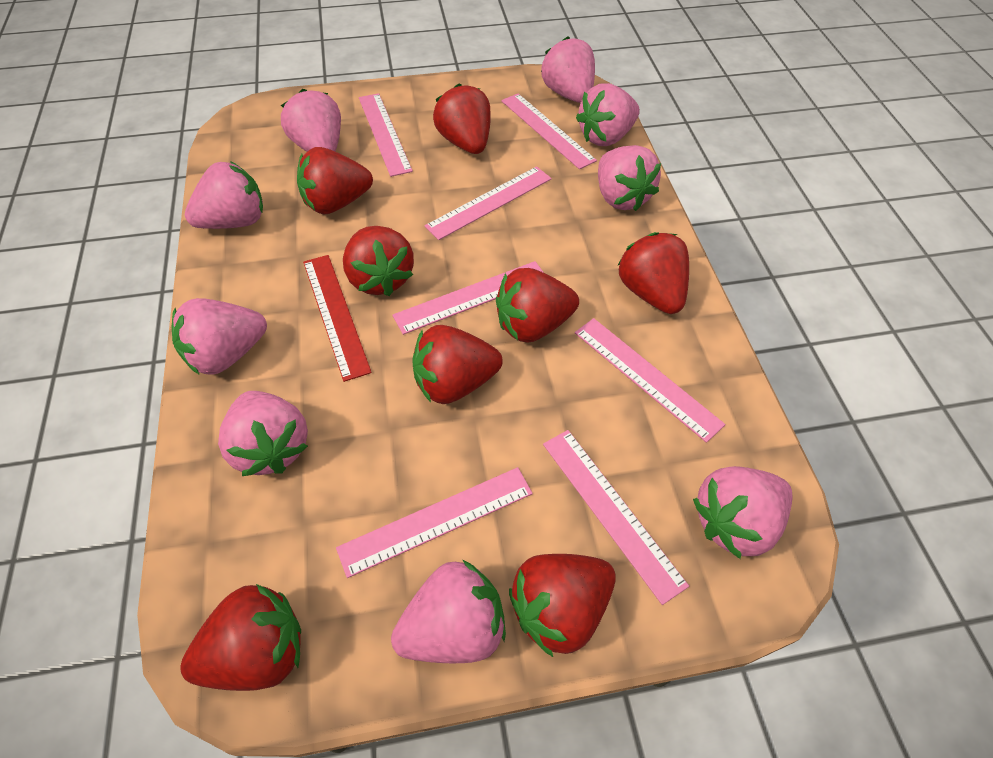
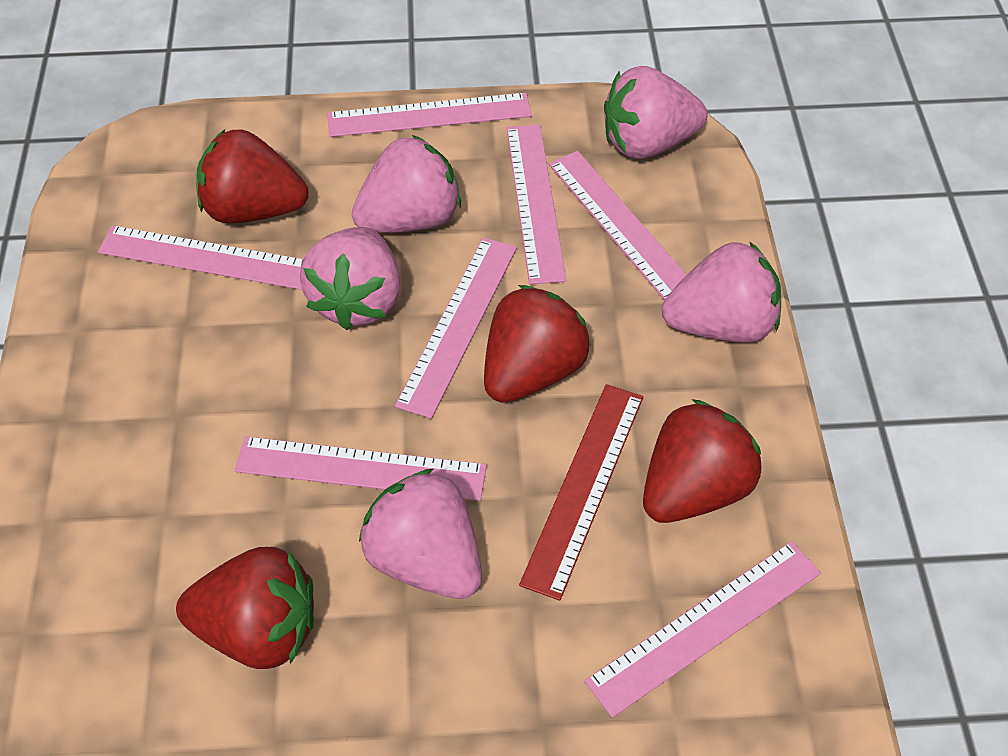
pink strawberry: [172,298,267,375] [185,161,263,229] [218,391,308,476] [281,89,341,152] [391,560,506,663] [541,36,595,103] [576,83,640,146] [598,145,661,211] [693,466,792,559] = 9 -> [300,227,401,330] [352,135,461,233] [359,469,482,599] [604,66,708,159] [662,241,781,343] = 5
red strawberry: [180,584,301,691] [297,147,373,214] [343,226,414,296] [412,325,503,404] [433,84,491,154] [496,268,579,343] [509,554,616,657] [617,232,689,314] = 8 -> [176,547,314,669] [197,129,309,224] [484,285,591,403] [643,399,762,523] = 4

